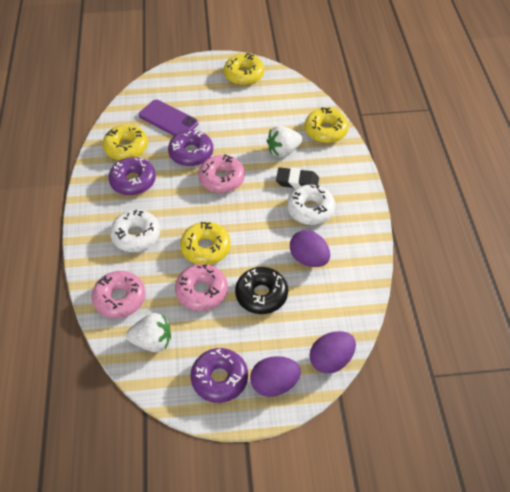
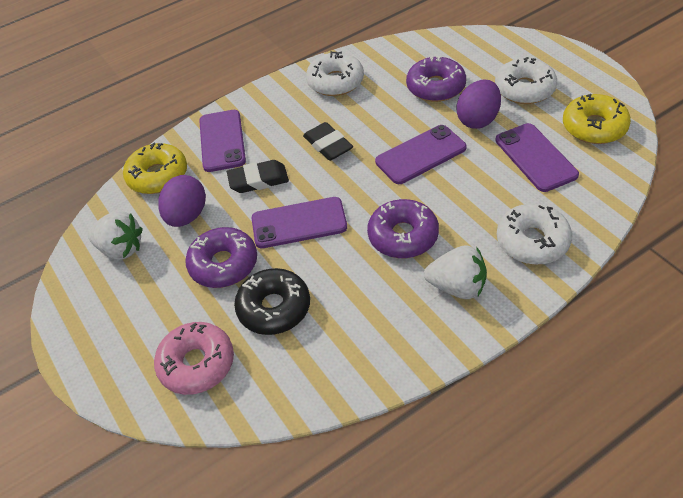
black eraser: [276,167,319,189] = 1 -> [227,160,289,193] [303,122,353,161] = 2
pink donut: [92,271,145,318] [175,264,228,311] [198,154,245,193] = 3 -> [154,322,234,395] = 1
purple egg: [250,356,301,397] [290,230,330,267] [310,331,356,374] = 3 -> [158,175,206,227] [456,79,501,129] = 2
purple phone: [139,100,198,136] = 1 -> [199,110,246,172] [252,197,347,248] [375,125,467,184] [495,123,579,192] = 4
white donut: [110,210,160,252] [287,185,336,225] = 2 -> [306,51,364,96] [495,57,557,104] [497,204,572,265] = 3
yellow donut: [103,125,148,160] [180,222,231,265] [224,53,264,85] [305,108,349,143] = 4 -> [123,143,187,194] [563,94,631,144] = 2

